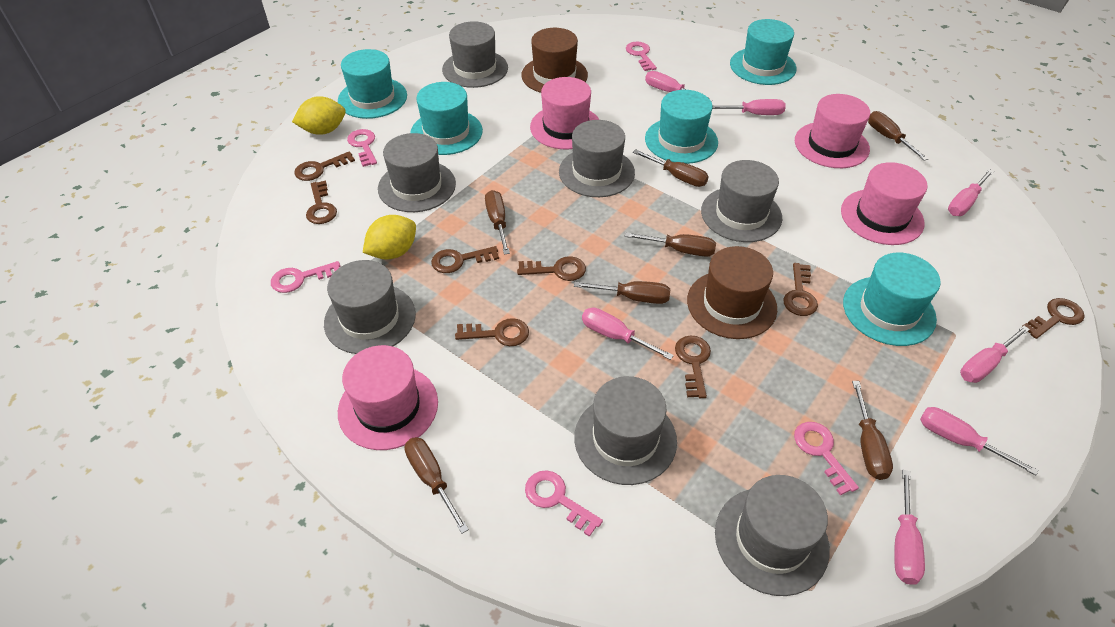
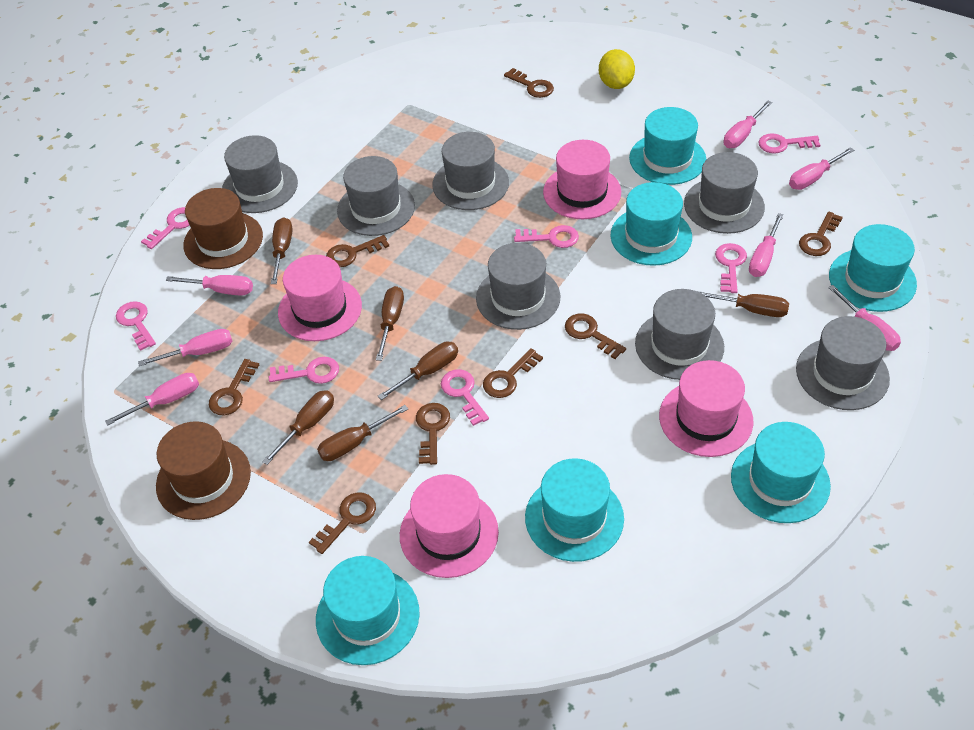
brown screwdriver: [405,437,469,534] [485,190,510,255] [574,281,670,304] [625,232,716,257] [633,149,709,187] [852,381,893,480] [868,111,928,161] = 7 -> [262,390,334,465] [271,217,293,284] [317,405,408,461] [376,286,404,361] [378,342,458,400] [697,291,789,317] = 6
pink key: [271,261,340,293] [347,129,377,167] [525,470,603,537] [626,42,657,71] [794,422,859,496] = 5 -> [116,301,156,351] [141,207,190,249] [269,357,339,384] [441,369,489,426] [514,225,579,248] [715,243,747,293] [758,133,820,154] = 7
turquoise hat: [338,49,407,119] [410,82,483,155] [645,90,718,164] [730,19,796,85] [843,253,941,346] = 5 -> [316,556,419,665] [525,458,624,562] [610,182,692,266] [629,107,706,185] [731,422,831,523] [829,224,917,312] = 6
yellow lemon: [292,96,346,135] [363,215,416,260] = 2 -> [599,49,635,89] = 1

